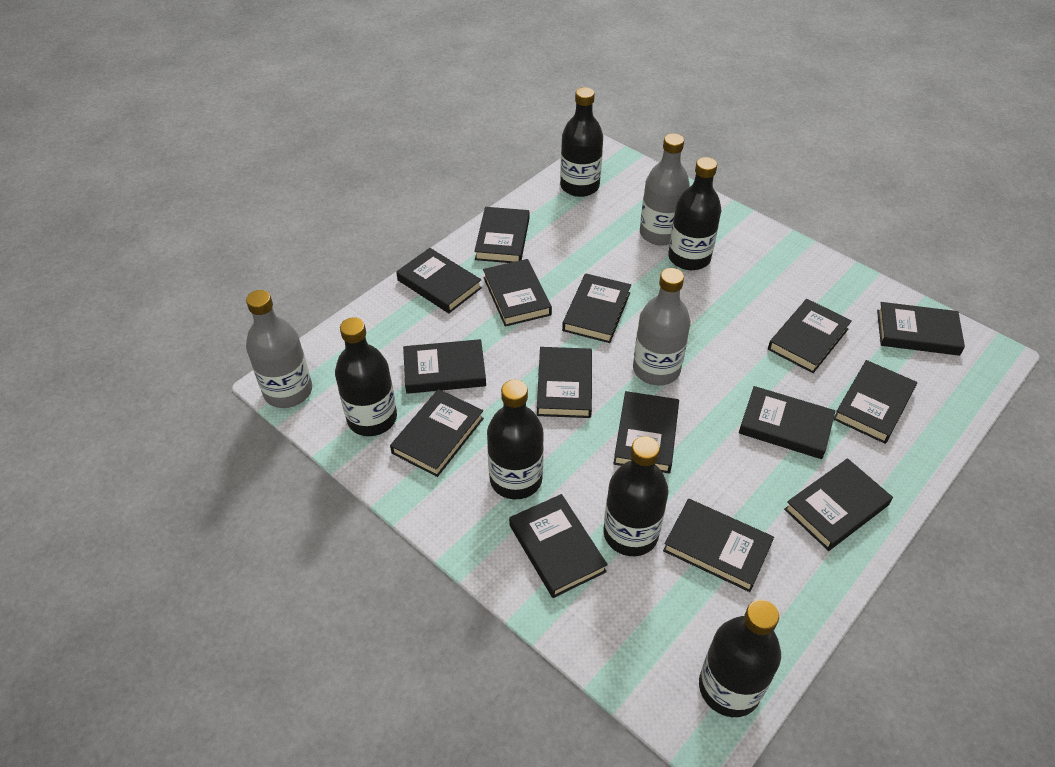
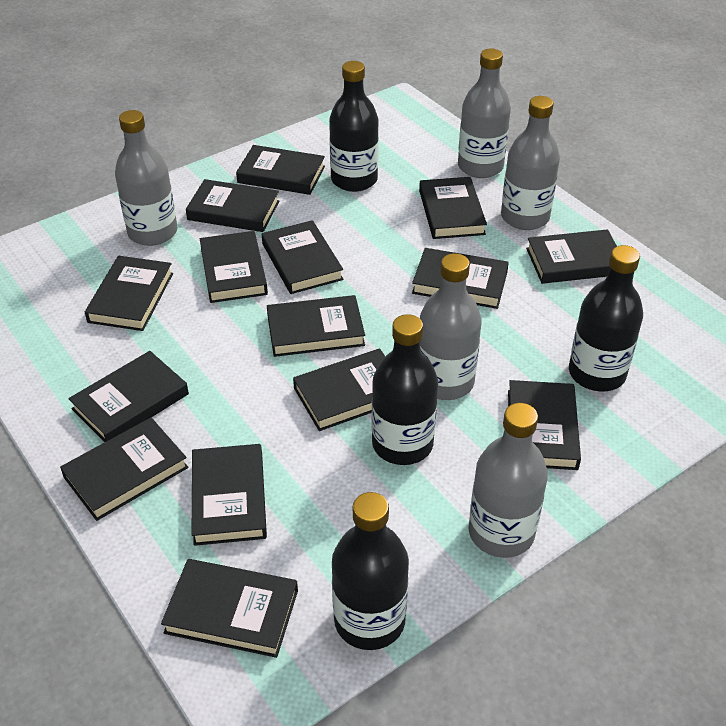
black bottle: [335,317,397,436] [487,380,544,499] [560,87,603,197] [604,436,669,556] [668,157,721,270] [699,599,781,717] = 6 -> [329,61,379,192] [332,492,409,650] [372,314,438,465] [569,245,643,392] = 4
grey bottle: [246,290,312,408] [633,268,690,385] [640,133,690,246] = 3 -> [115,110,177,246] [420,253,482,400] [458,49,511,178] [468,403,548,558] [501,96,560,230] = 5

